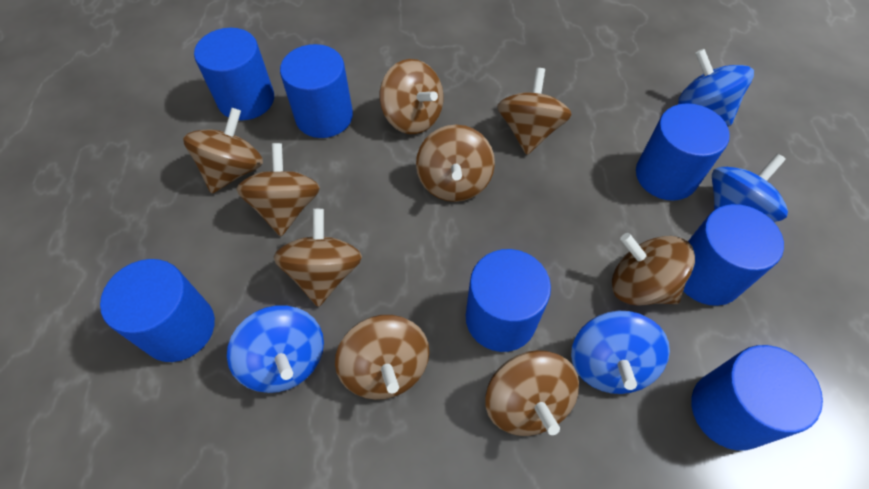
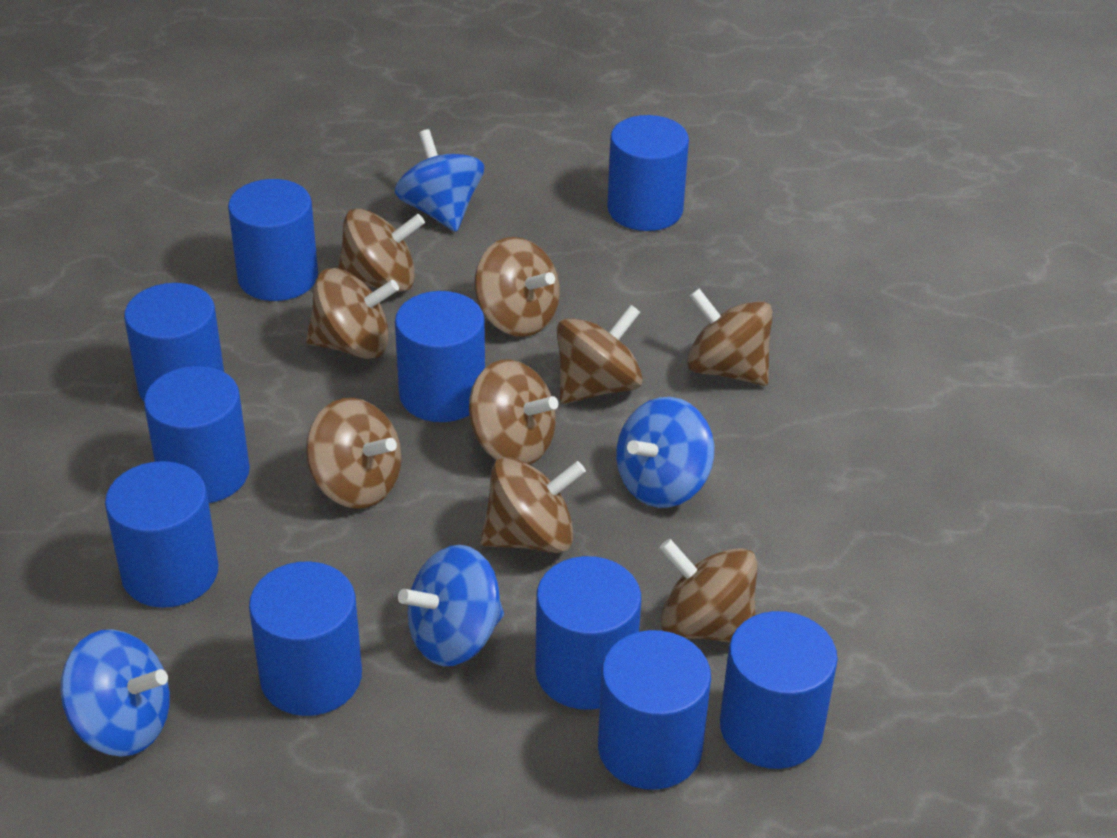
blue cylinder: [100,259,215,362] [194,28,274,120] [280,44,353,138] [466,249,551,352] [636,103,730,201] [684,204,784,306] [691,345,823,451] = 7 -> [105,461,219,608] [124,283,224,402] [144,366,250,503] [228,179,318,301] [249,561,362,716] [395,291,485,422] [535,556,641,710] [598,630,711,790] [607,115,689,231] [720,611,838,769] = 10

